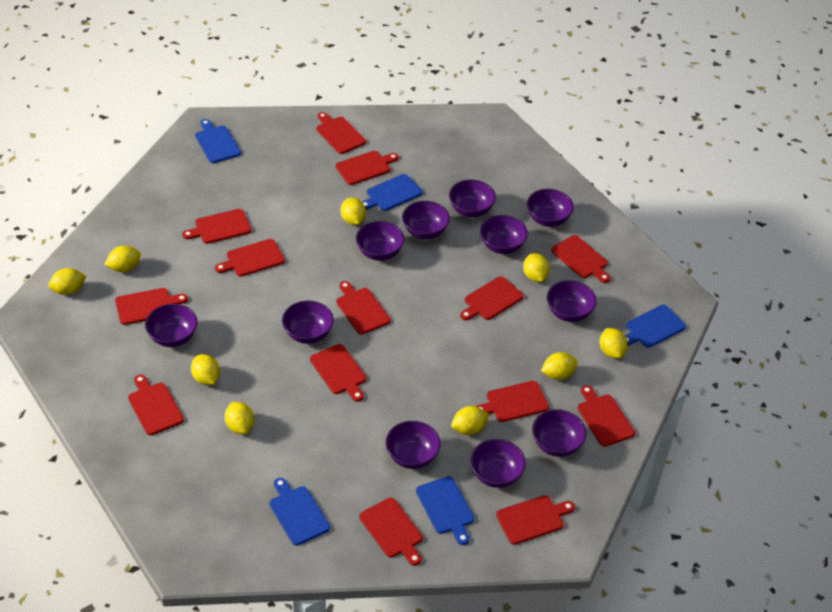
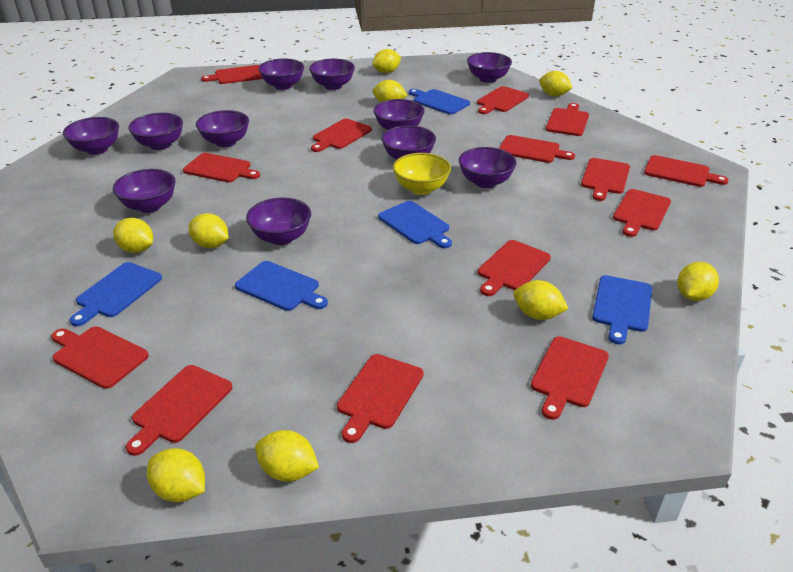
yellow bowl: none = 0 -> [393,153,451,195] = 1

